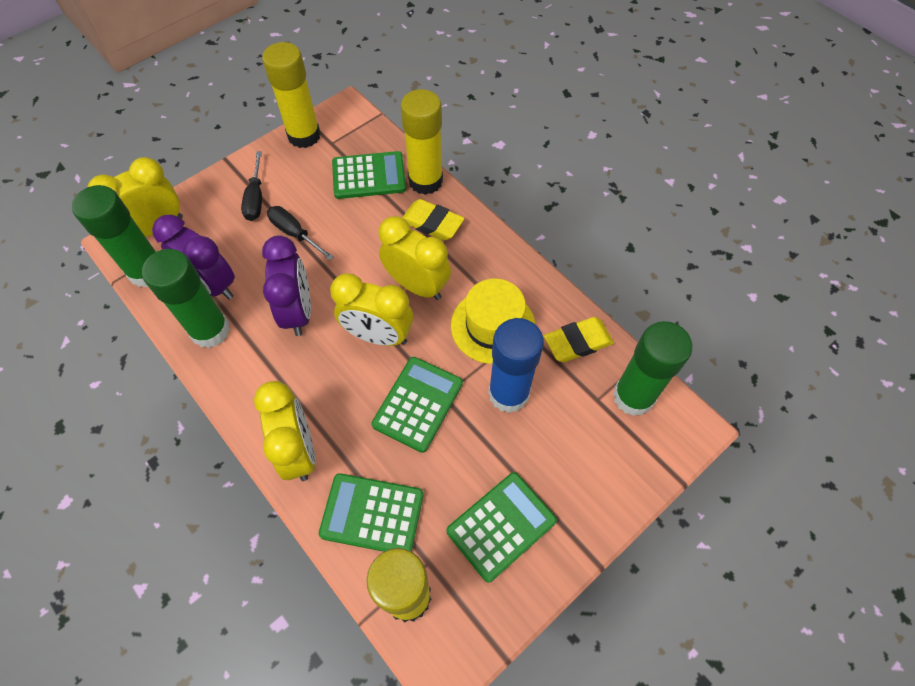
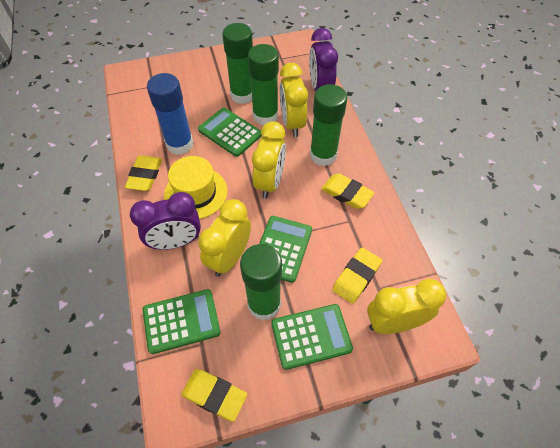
black screwdriver: [241,151,262,221] [267,206,334,260] = 2 -> none = 0
green glue stick: [72,185,157,287] [142,249,230,348] [613,321,693,416] = 3 -> [222,23,253,104] [240,244,282,321] [248,44,279,125] [310,84,347,166] = 4
yellow eraser: [402,199,464,240] [544,317,614,362] = 2 -> [125,155,162,191] [181,369,247,422] [321,173,375,209] [332,247,382,304] = 4
yellow glue stick: [262,42,321,148] [366,548,432,623] [400,89,443,195] = 3 -> none = 0

